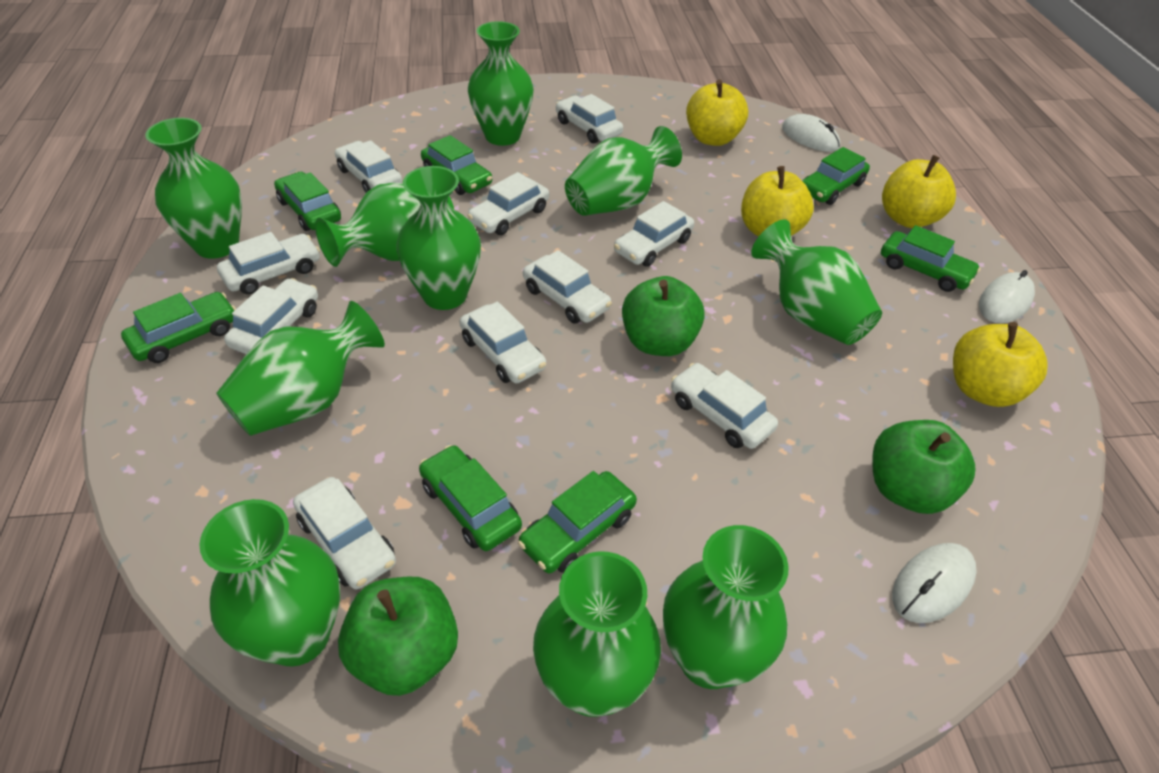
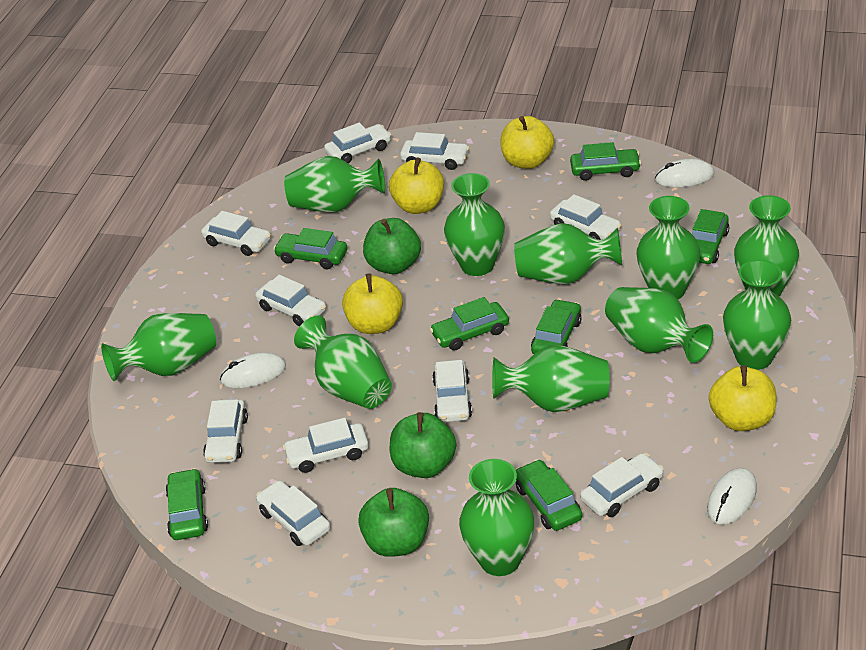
green vase: [145,118,242,259] [199,499,340,666] [216,301,385,436] [315,183,454,267] [396,166,481,310] [468,21,534,146] [533,551,661,717] [565,126,682,216] [663,525,789,689] [751,219,882,345] = 10 -> [101,313,216,381] [284,156,385,213] [294,315,392,409] [444,173,505,276] [459,459,534,576] [492,345,609,412] [514,223,622,284] [605,287,713,363] [637,196,700,299] [723,260,791,370] [734,195,799,297] = 11

